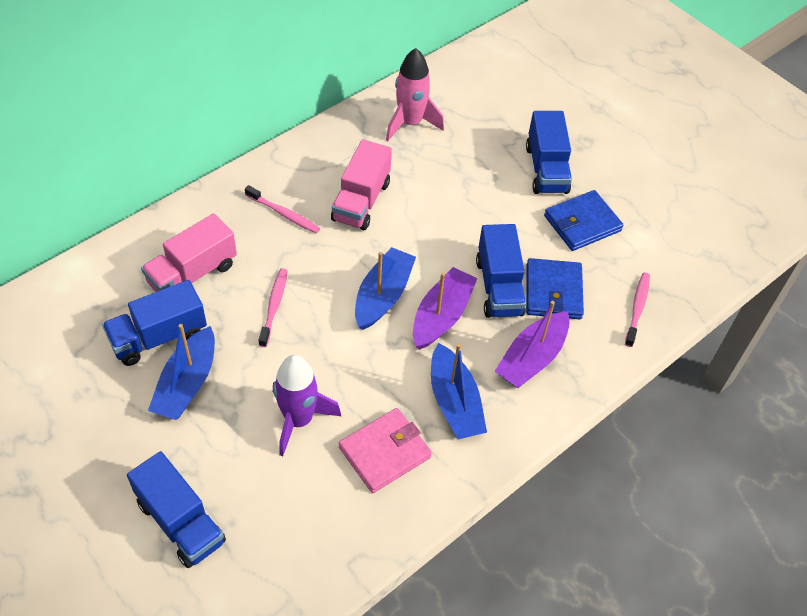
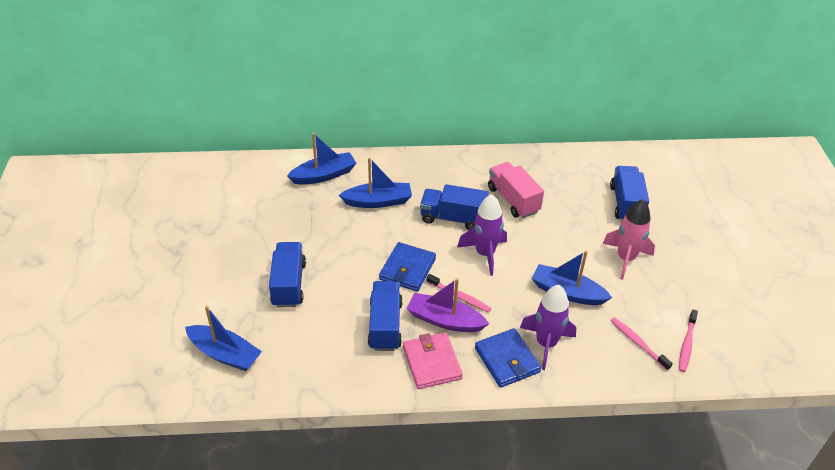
blue boat: [148,324,215,420] [355,247,416,330] [431,343,487,439] = 3 -> [185,306,262,371] [287,133,356,185] [339,157,412,208] [532,251,612,305] = 4
pink truck: [141,214,237,292] [331,139,392,230] = 2 -> [488,162,544,218] = 1
purple boat: [413,267,477,349] [495,301,570,388] = 2 -> [407,278,489,332] = 1
purple rocket: [273,355,342,456] = 1 -> [457,194,507,276] [520,285,576,370] = 2

